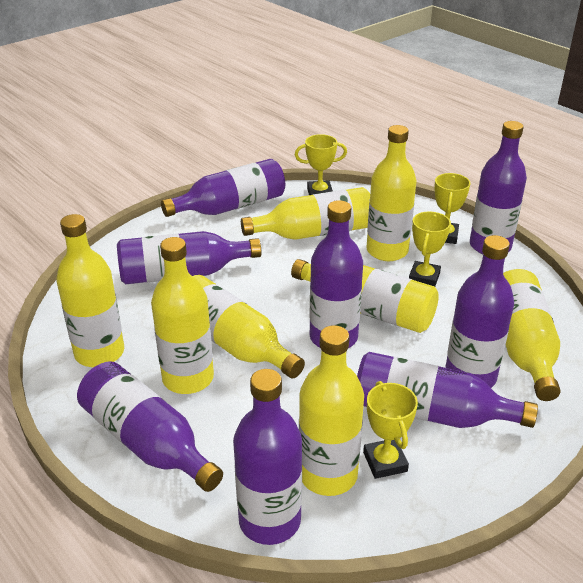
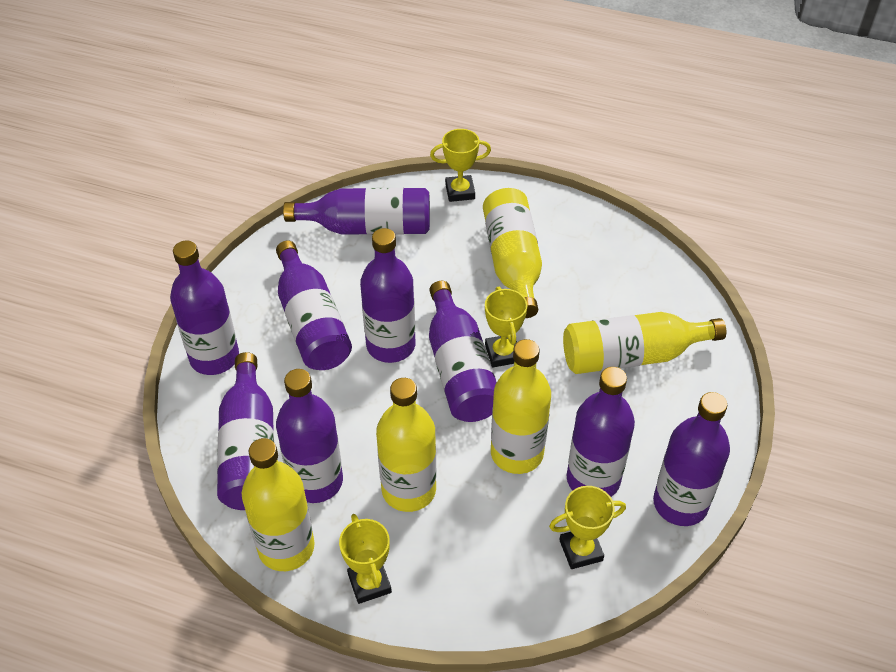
purple bottle: [77,361,223,492] [117,231,261,284] [161,159,285,217] [233,369,302,545] [309,200,363,348] [357,352,538,428] [445,235,514,388] [470,121,527,254] = 8 -> [170,241,239,375] [217,352,274,510] [276,240,352,370] [276,369,343,503] [283,188,430,235] [360,228,415,363] [429,281,497,422] [567,367,635,497] [653,392,730,526] = 9
yellow bottle: [56,214,124,367] [151,237,214,394] [193,275,305,378] [241,187,370,240] [291,259,439,333] [299,325,364,496] [366,125,416,261] [503,269,560,401] = 8 -> [242,438,315,571] [376,378,436,512] [483,188,542,318] [491,339,551,474] [563,312,726,374] = 5

